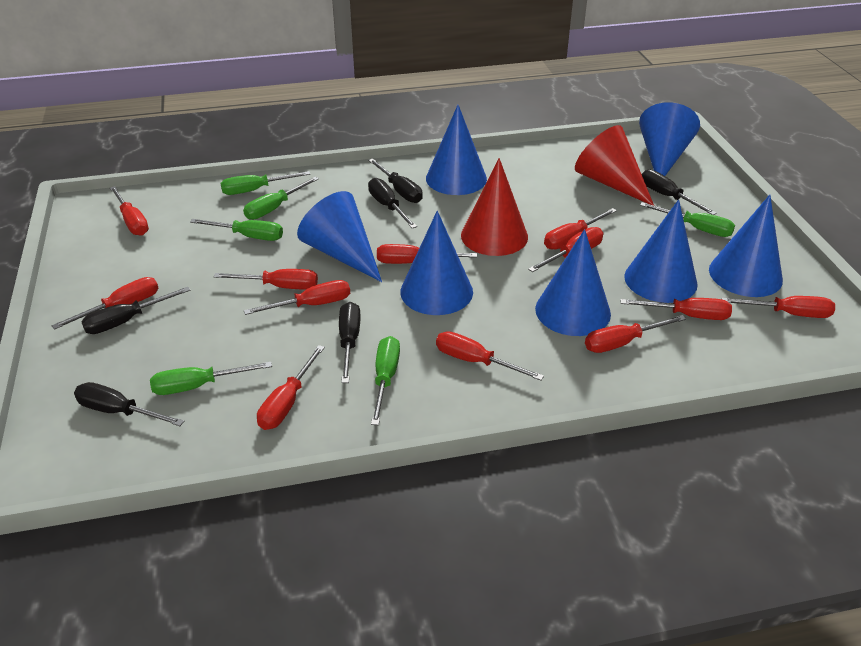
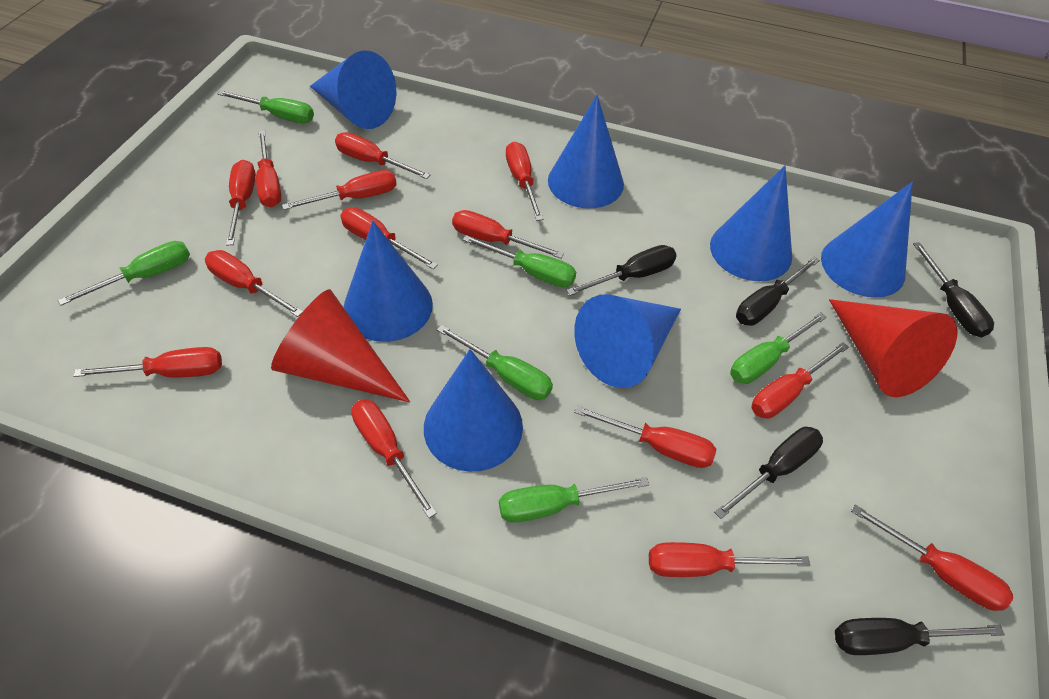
black screwdriver: [74,382,184,426] [81,287,190,334] [339,302,361,383] [368,159,423,203] [368,178,417,228] [642,170,717,215] = 6 -> [566,245,677,296] [714,427,823,519] [736,257,820,326] [835,618,1005,655] [913,242,994,338] = 5
red screwdriver: [52,277,158,330] [110,186,149,236] [214,269,318,289] [244,280,350,315] [257,345,325,430] [377,244,477,264] [436,331,544,381] [528,227,603,272] [544,208,617,250] [585,315,686,353] [620,298,732,320] [722,296,835,318] = 12 -> [73,347,222,378] [205,250,303,317] [226,160,256,245] [256,131,281,208] [282,170,397,210] [335,132,430,179] [340,207,438,269] [351,399,437,518] [452,210,564,259] [506,142,543,221] [574,405,716,468] [649,542,810,577] [751,342,849,419] [851,504,1013,611] = 14

